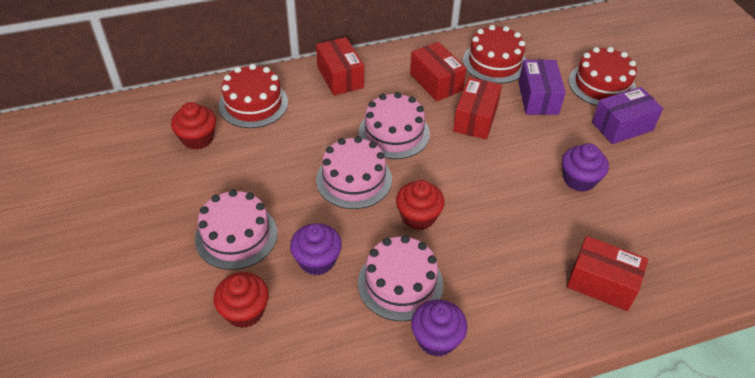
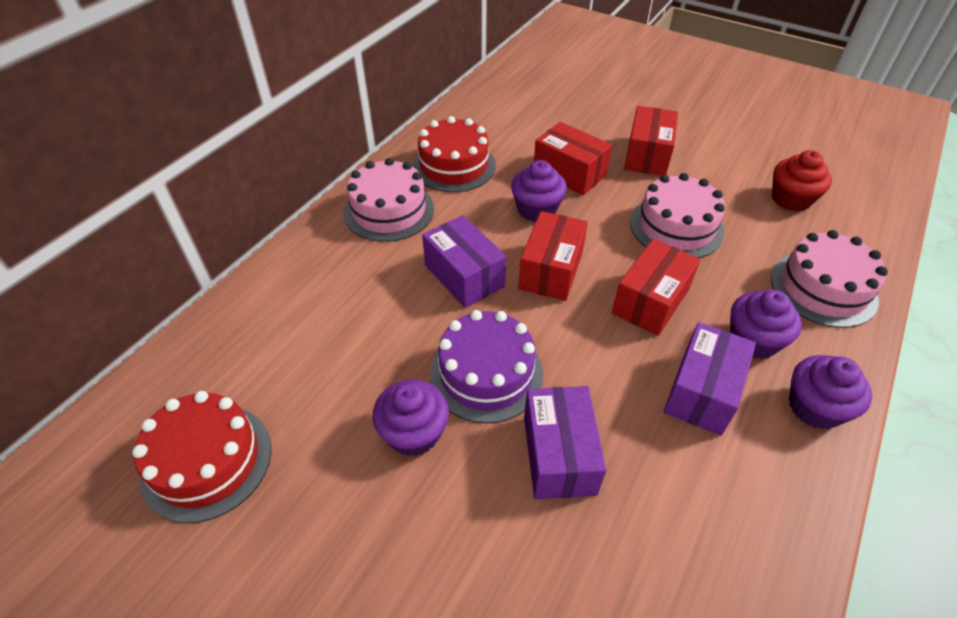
pink cake: [195,189,278,270] [316,136,392,209] [358,235,444,321] [359,92,430,159] = 4 -> [344,158,434,242] [630,173,725,258] [771,230,888,328] = 3
purple box: [519,59,566,115] [592,87,663,144] = 2 -> [422,215,506,308] [524,386,606,499] [664,322,756,436] = 3
purple cake: none = 0 -> [430,310,543,423] = 1
purple cupcake: [290,223,342,275] [411,300,468,357] [562,143,609,192] = 3 -> [372,380,449,456] [511,160,567,222] [730,290,802,359] [789,355,872,430] = 4
red cake: [219,64,288,128] [463,25,526,84] [569,47,637,106] = 3 -> [132,391,271,523] [412,116,496,192] = 2
red cupcake: [171,102,216,150] [213,272,269,328] [396,180,445,230] = 3 -> [772,150,832,212] = 1

